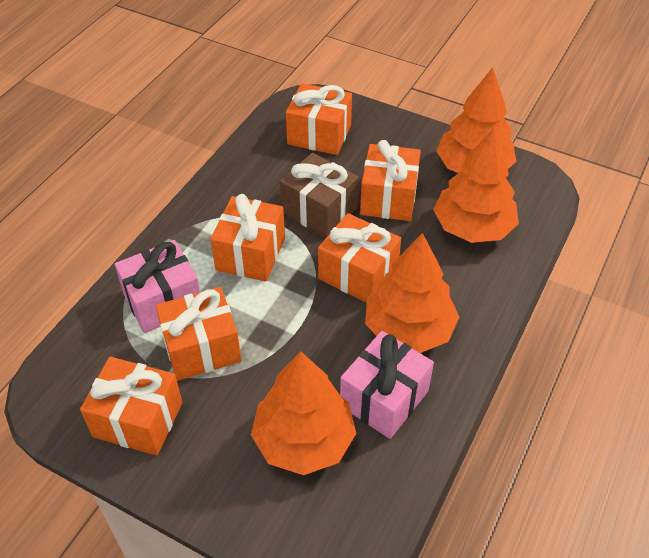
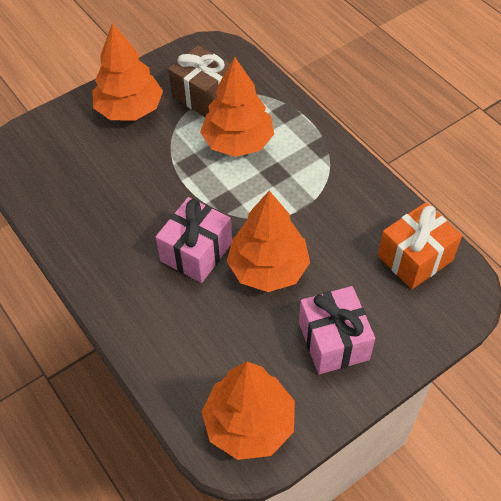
orange gift: [80,357,182,456] [155,287,242,381] [210,194,285,282] [286,83,352,155] [318,213,401,303] [360,140,421,221] = 6 -> [378,203,462,289] = 1

